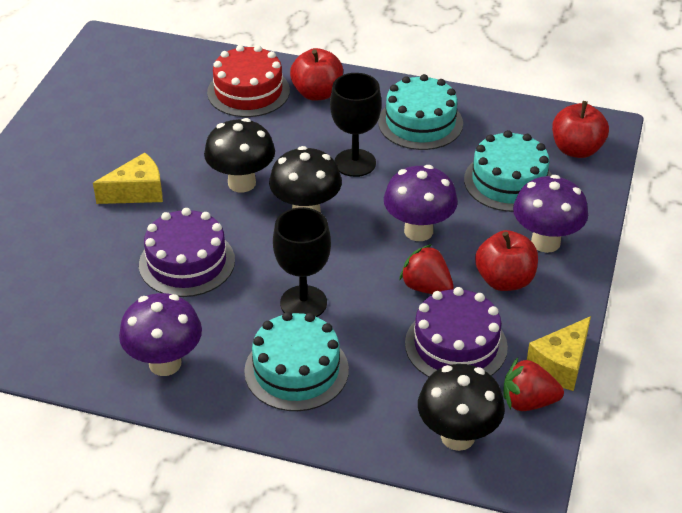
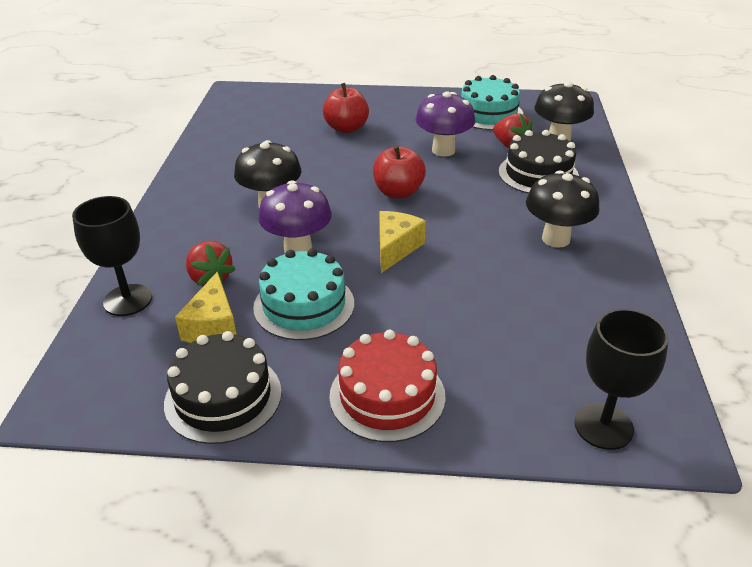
black cake: none = 0 -> [164,331,282,444] [498,130,579,194] = 2
purple cake: [139,208,235,297] [405,287,508,377] = 2 -> none = 0
purple mushroom: [119,293,202,376] [384,165,458,241] [513,175,588,253] = 3 -> [258,180,332,254] [415,92,475,157] = 2
red apple: [290,48,343,101] [475,230,538,291] [552,101,609,158] = 3 -> [323,83,369,133] [373,145,426,199] = 2
turquoise cake: [244,312,349,411] [378,74,463,150] [464,130,552,212] = 3 -> [253,249,354,340] [461,75,523,130] = 2

